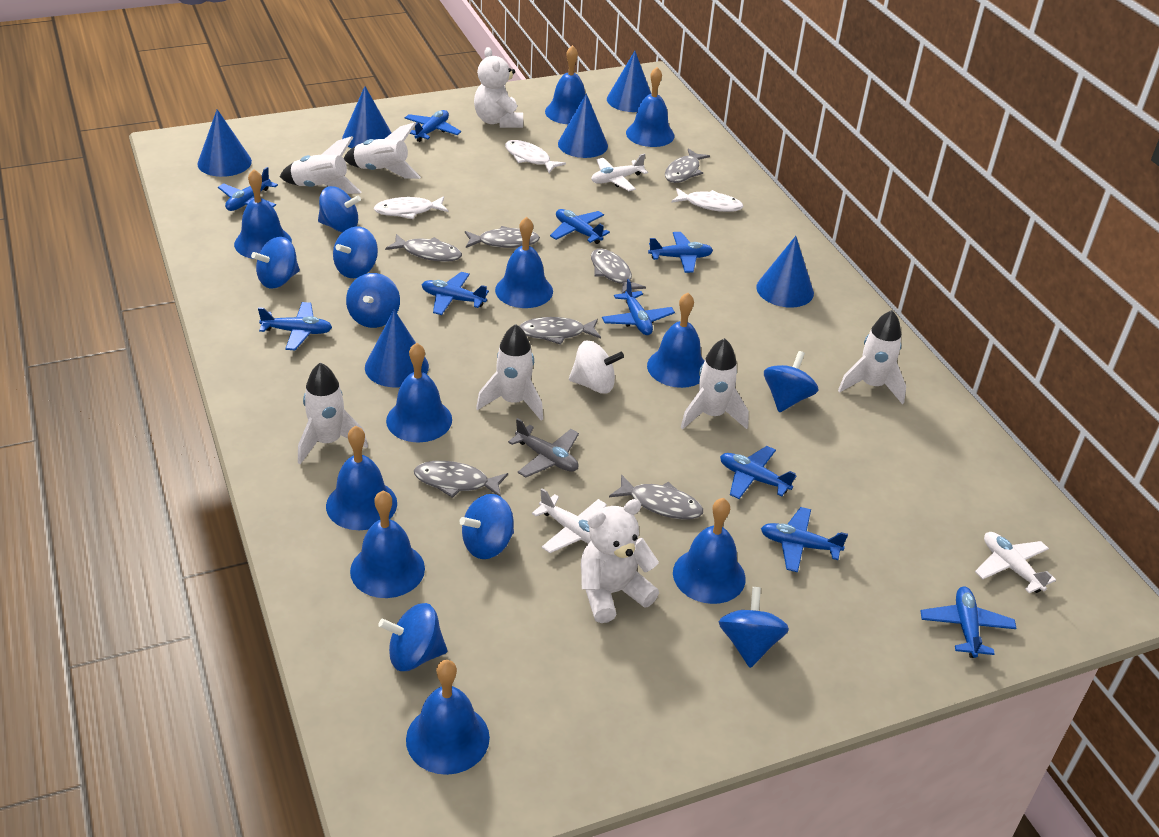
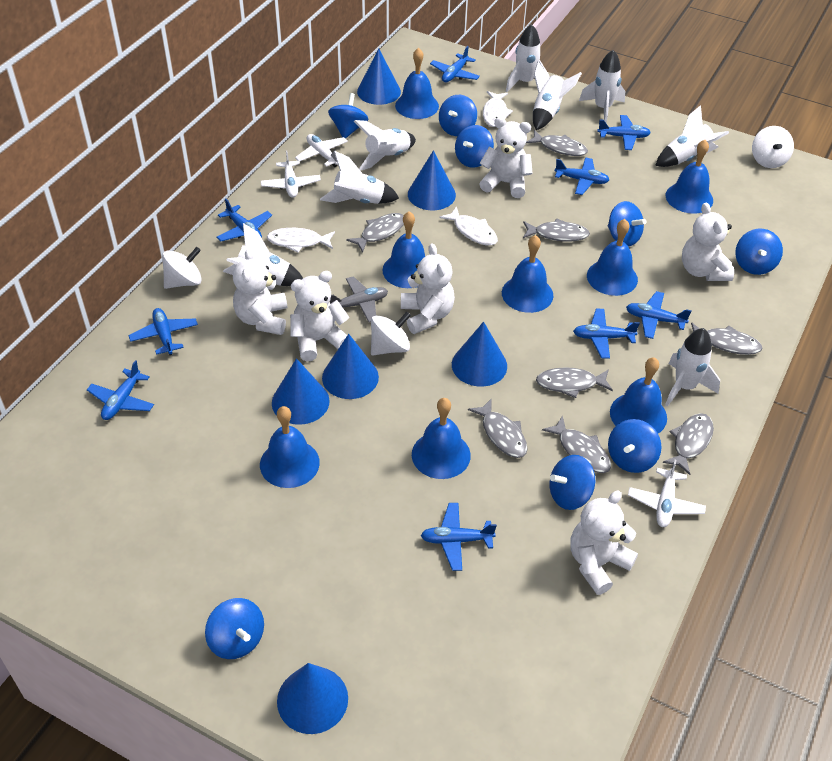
blue bell: [234,169,292,259] [326,426,397,530] [350,491,425,598] [386,343,452,442] [406,660,490,775] [495,217,553,308] [545,45,585,124] [626,67,674,147] [647,293,704,388] [673,498,746,604] = 10 -> [260,406,320,488] [382,212,425,288] [395,48,439,119] [412,398,471,479] [502,235,554,313] [587,219,638,296] [610,357,667,433] [666,140,713,214] = 8
blue plane: [218,167,278,211] [258,302,332,350] [404,110,461,142] [422,272,489,315] [550,209,610,244] [602,279,675,335] [648,232,713,273] [720,446,796,499] [761,507,848,572] [920,587,1017,658] = 10 -> [87,360,154,420] [128,308,198,355] [216,198,272,241] [421,503,497,571] [430,46,480,82] [555,157,609,195] [573,309,640,359] [597,115,651,150] [626,291,692,339] = 9
grey fish: [385,234,462,262] [414,461,508,498] [465,226,540,248] [519,317,601,345] [591,249,646,293] [609,474,703,520] [665,148,710,183] = 7 -> [346,213,404,253] [468,398,528,458] [523,218,590,242] [526,130,588,156] [536,367,613,398] [542,416,611,473] [663,413,714,475] [691,322,763,355] = 8
white rocket: [280,136,361,194] [298,362,368,464] [344,122,421,179] [476,324,543,421] [680,338,749,430] [838,310,906,404] = 6 -> [223,223,303,286] [320,151,399,204] [354,120,416,171] [506,24,550,92] [533,61,582,130] [579,50,625,123] [655,105,729,167] [665,328,720,407] = 8
white spinning top: [569,340,624,394] = 1 -> [162,247,202,289] [371,312,411,355] [752,126,794,168] = 3
white teddy bear: [474,47,523,128] [581,499,659,623] = 2 -> [233,248,287,335] [290,271,350,361] [401,243,455,334] [480,117,533,198] [570,491,638,595] [682,203,734,281] = 6

